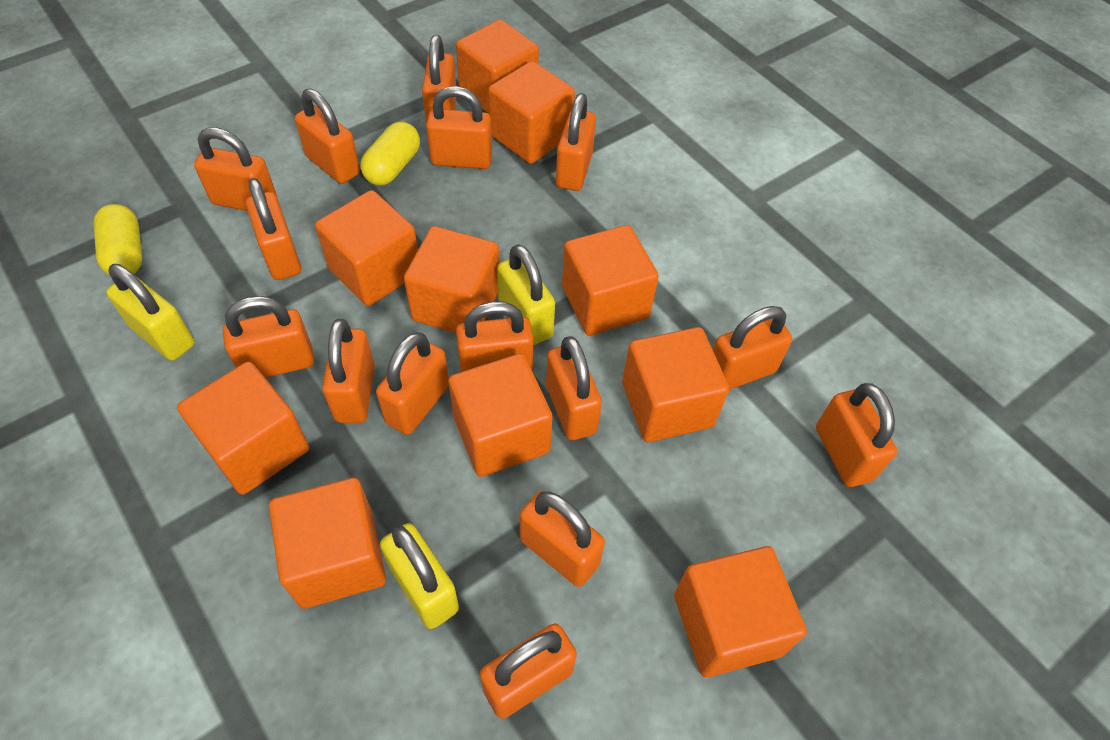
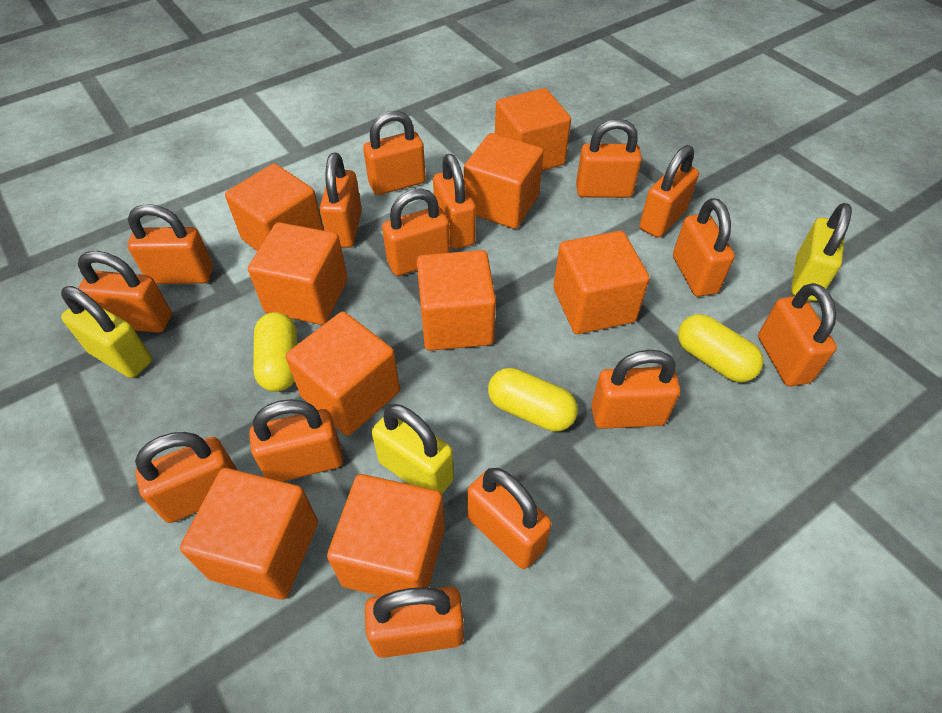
orange cube: [177,362,309,495] [269,478,386,609] [315,190,418,306] [404,226,499,333] [448,354,552,477] [456,20,539,113] [488,61,575,164] [562,225,659,336] [622,327,729,442] [674,546,807,677] = 10 -> [180,468,318,599] [225,163,324,251] [248,222,348,325] [286,312,400,436] [327,474,445,596] [417,250,496,351] [464,133,544,229] [495,88,571,171] [553,231,650,334] = 9
yellow capsule: [94,204,142,275] [360,122,420,185] = 2 -> [253,312,297,392] [488,368,578,432] [678,314,764,382] = 3

